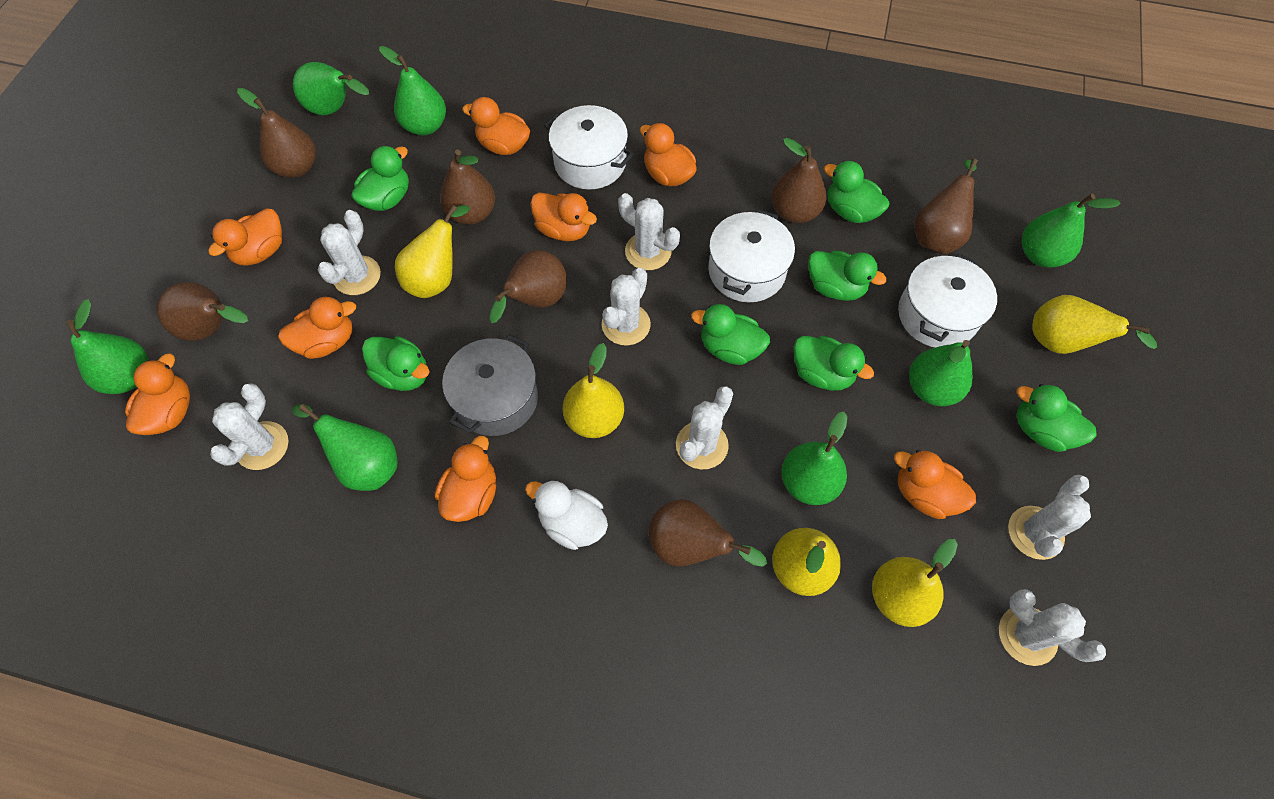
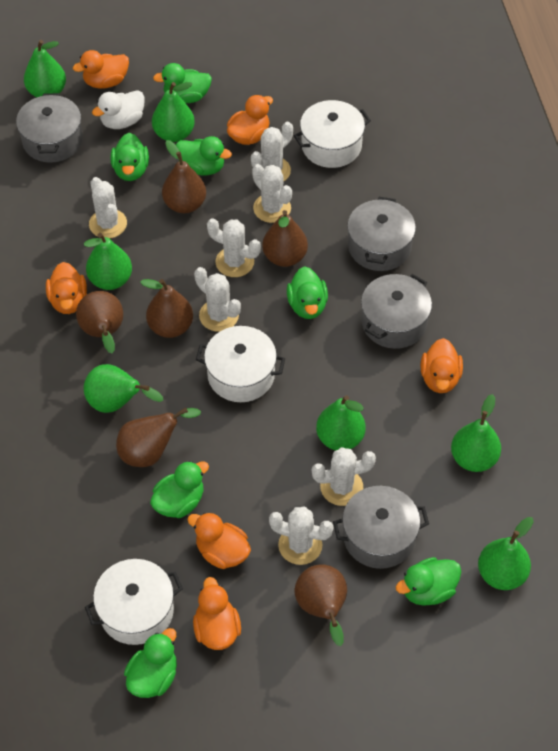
brown pear: [157,282,248,341] [237,88,316,178] [440,150,495,225] [489,250,567,323] [649,499,767,567] [772,138,827,223] [915,159,978,254] = 7 -> [76,291,123,353] [116,407,201,467] [140,279,193,338] [162,140,206,213] [262,210,308,267] [295,564,347,646] = 6
grey pot: [442,334,538,436] = 1 -> [16,93,83,163] [333,486,429,569] [347,197,416,271] [361,274,432,349] = 4
orange duck: [125,354,190,435] [208,208,282,265] [278,297,356,359] [435,436,496,522] [462,97,531,155] [530,193,597,241] [640,123,697,187] [894,450,976,519] = 8 -> [46,262,87,314] [73,50,129,89] [187,512,251,569] [193,577,241,650] [227,95,273,145] [421,338,463,393] = 6
yellow pear: [395,205,470,298] [563,343,624,438] [772,528,841,596] [872,539,958,627] [1033,295,1157,354] = 5 -> none = 0

